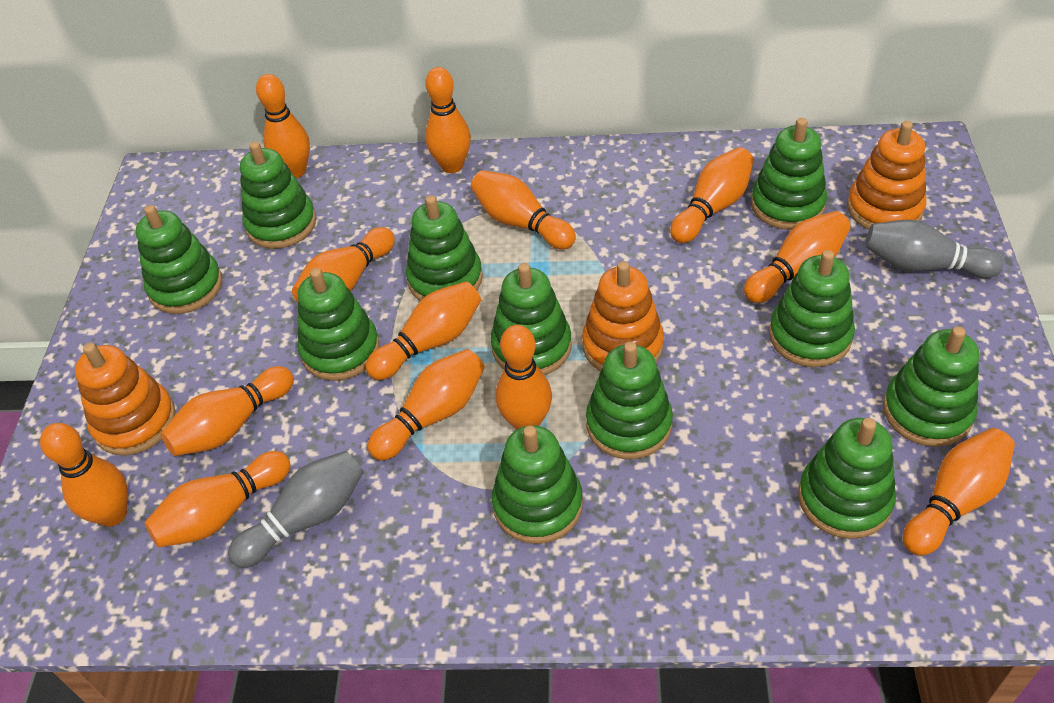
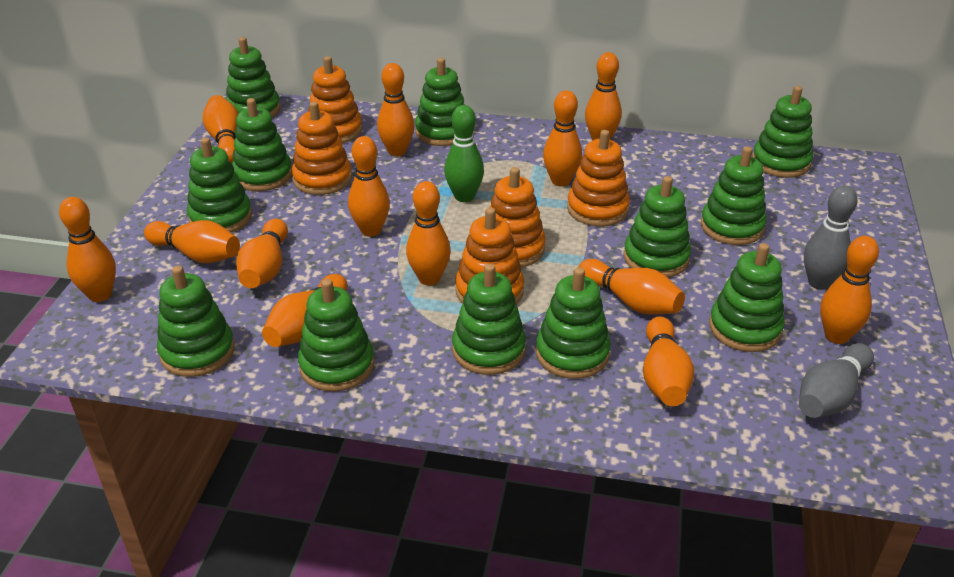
green bowling pin: none = 0 -> [444,105,484,202] = 1
green stacking toy: [136,205,222,314] [240,141,316,249] [298,268,379,381] [406,195,483,301] [490,263,572,375] [492,425,583,544] [586,342,673,459] [751,118,827,230] [769,250,855,367] [798,418,896,539] [883,326,979,447] = 11 -> [157,265,235,377] [187,137,252,232] [226,37,281,117] [232,98,292,191] [298,279,374,392] [415,58,465,146] [452,264,526,375] [536,267,611,379] [624,176,691,278] [700,146,767,245] [709,243,785,352] [752,86,813,178] = 12
orange stacking toy: [75,343,176,456] [582,261,664,371] [847,121,926,230] = 3 -> [291,101,352,195] [308,56,362,143] [455,207,524,304] [489,167,546,267] [567,130,630,227] = 5

